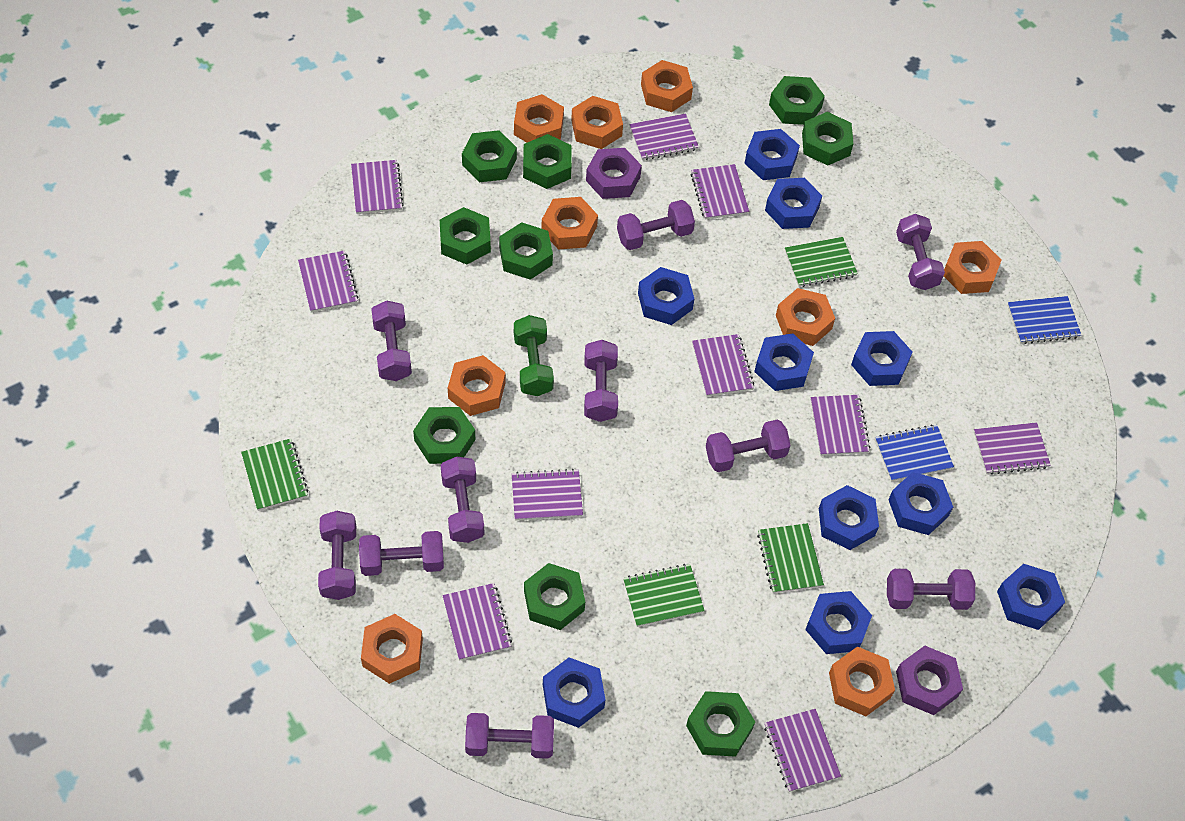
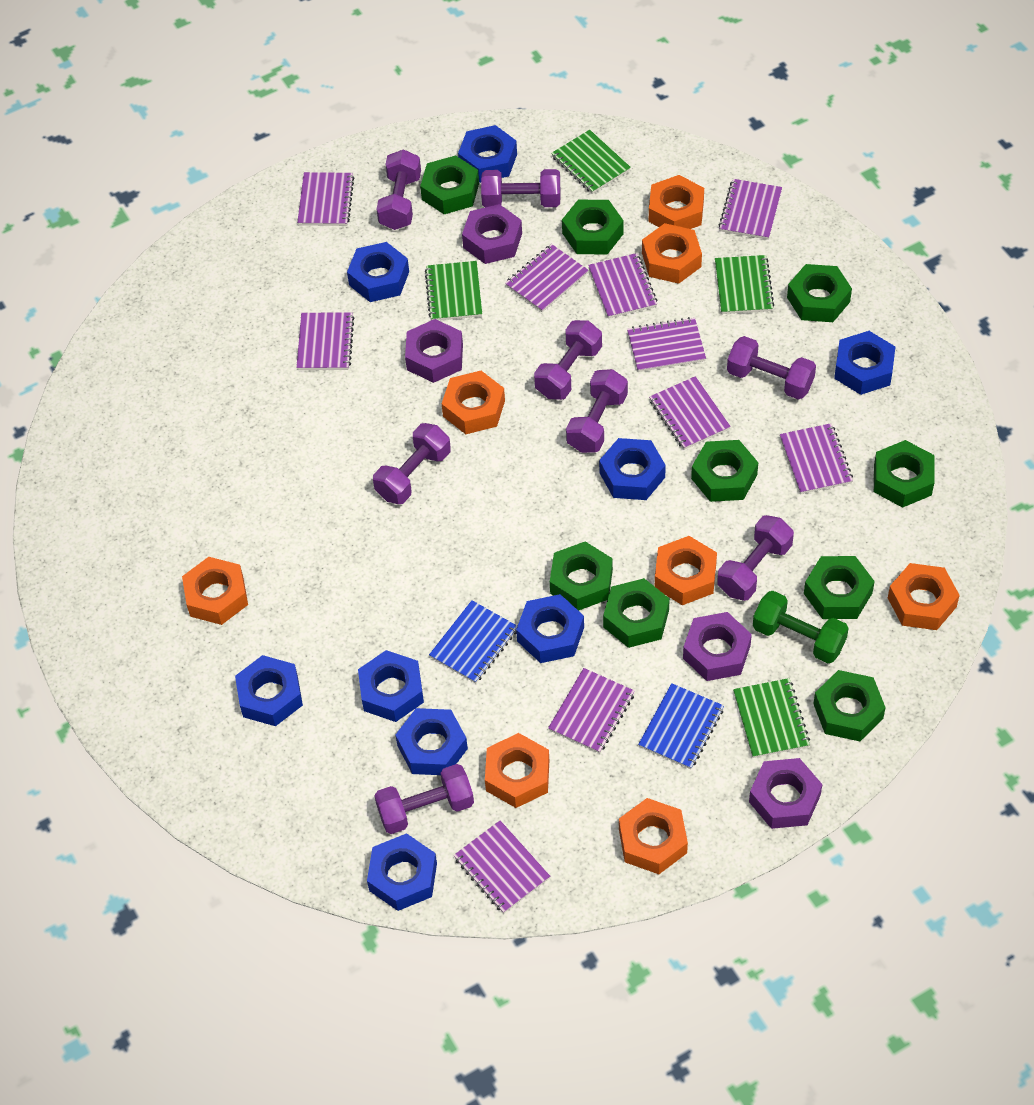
blue nut: [543,657,605,728] [638,267,694,325] [744,129,800,180] [754,333,814,391] [765,178,822,229] [805,591,872,654] [819,485,879,550] [851,331,912,386] [889,472,953,535] [997,564,1065,630] = 10 -> [235,655,303,726] [347,242,409,302] [358,650,424,722] [367,833,437,911] [396,708,468,775] [458,125,517,183] [516,594,584,663] [599,438,666,500] [834,331,895,395] = 9
orange nut: [361,614,423,684] [448,355,505,416] [514,94,564,143] [541,197,598,250] [571,96,623,149] [641,60,693,112] [776,288,835,346] [829,647,895,716] [944,241,1001,294] = 9 -> [182,557,248,625] [442,371,505,434] [485,733,549,808] [619,798,688,874] [642,223,702,284] [649,175,704,229] [655,536,717,605] [888,563,960,630] = 8
purple dumbbell: [318,511,356,600] [359,531,444,576] [371,301,412,381] [441,457,484,543] [465,713,554,759] [584,340,618,422] [617,200,695,250] [706,420,791,472] [887,569,975,610] [896,214,945,290] = 10 -> [373,423,451,504] [374,764,474,834] [377,149,421,230] [481,169,560,207] [534,320,602,400] [566,369,628,453] [717,515,794,601] [727,336,816,400] = 8
purple nut: [586,148,642,199] [896,646,963,715] = 2 -> [405,319,463,383] [462,204,522,264] [683,612,752,681] [749,758,823,829] = 4

